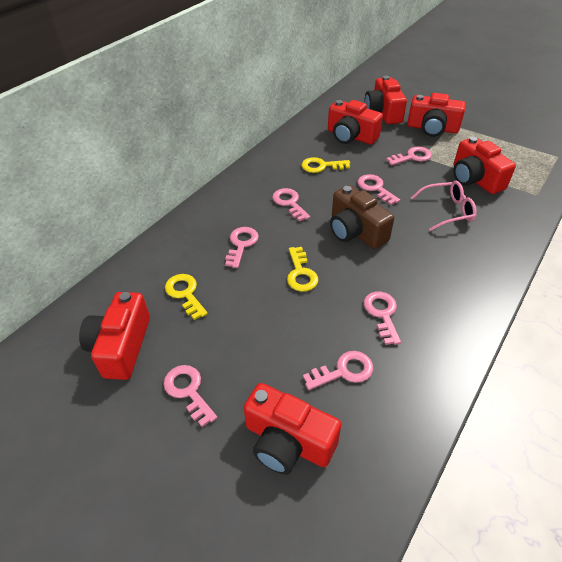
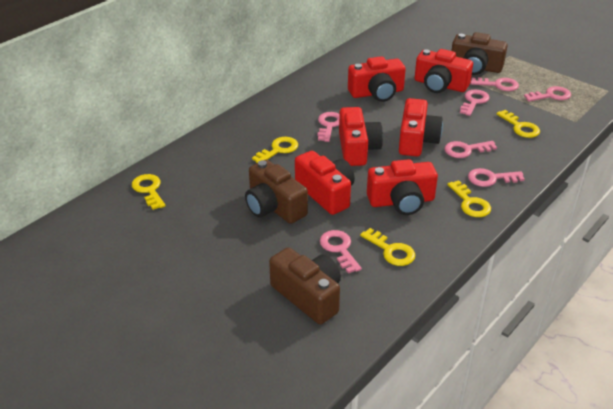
brown camera: [330,185,394,249] = 1 -> [245,160,308,224] [269,247,341,324] [451,32,508,75] = 3
pink glasses: [411,181,477,231] = 1 -> none = 0
yellow key: [165,274,208,320] [287,247,319,292] [302,157,350,173] = 3 -> [132,174,166,210] [252,137,298,163] [360,228,415,266] [447,180,491,217] [496,110,540,138] = 5

